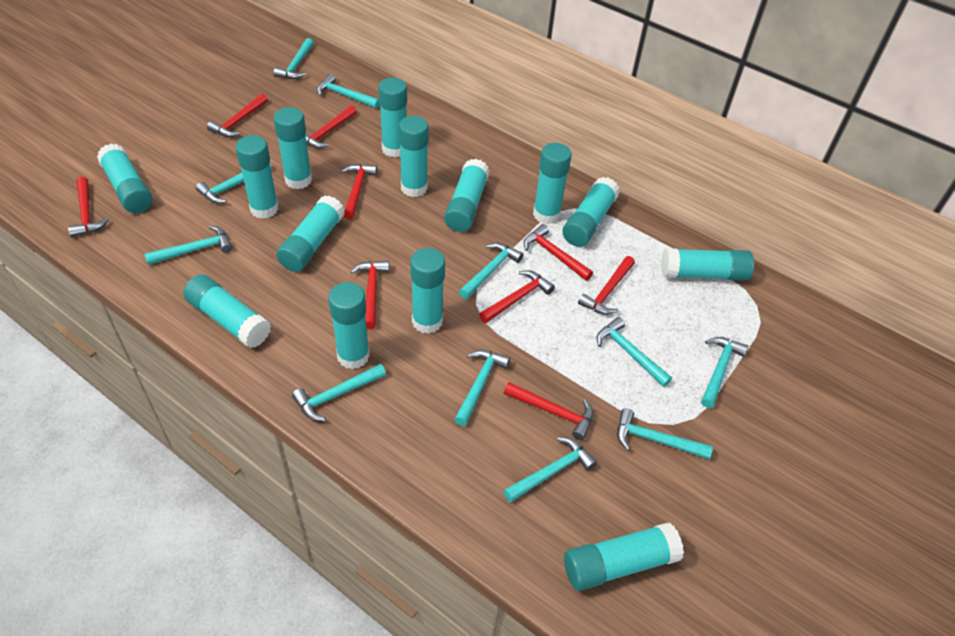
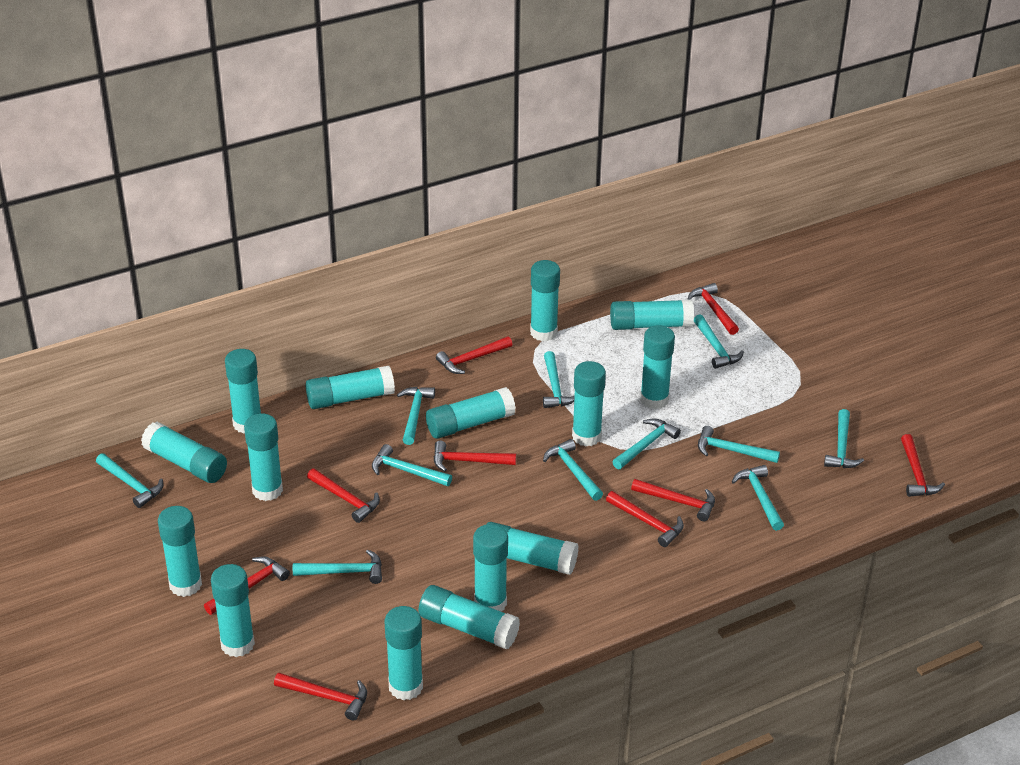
turquoise glue stick: [97,144,152,213] [183,274,271,348] [236,135,279,219] [273,107,312,189] [276,195,345,272] [328,282,370,369] [378,78,407,157] [399,116,429,197] [410,248,445,334] [444,159,490,232] [533,143,572,224] [562,177,620,247] [564,523,684,591] [661,248,754,281] = 14 -> [141,421,227,483] [158,506,202,597] [211,564,255,657] [225,349,261,434] [244,413,283,501] [306,366,395,409] [385,606,423,700] [418,585,520,649] [426,387,516,439] [473,524,508,611] [487,522,579,575] [530,260,560,341] [572,361,606,446] [610,299,694,330] [640,325,675,409] = 15

